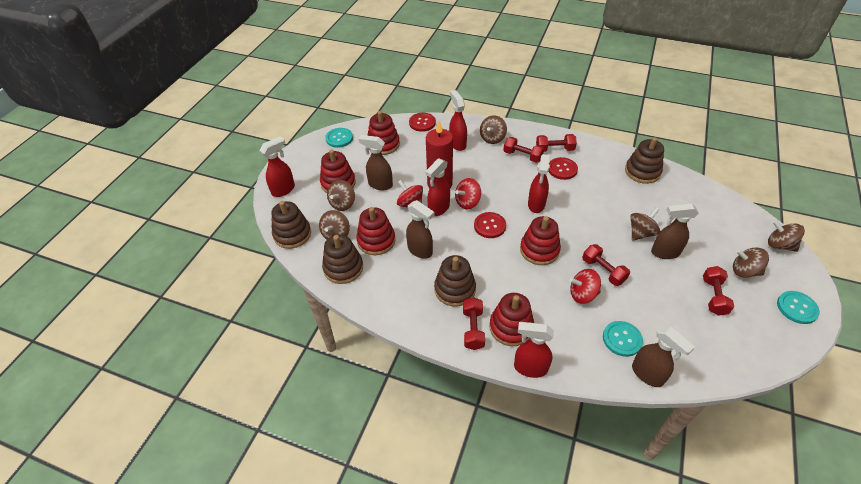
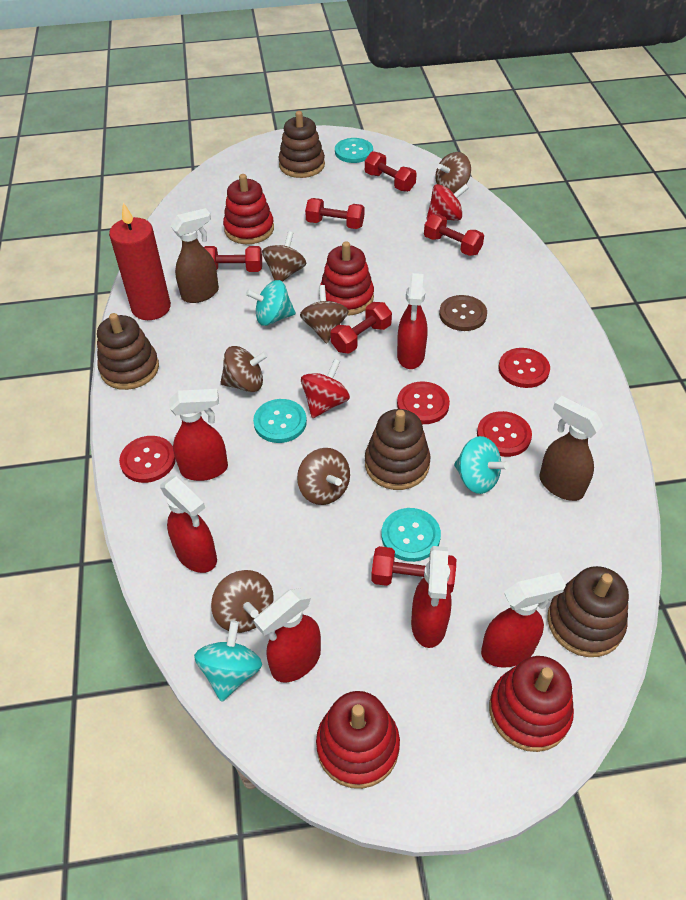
brown button: none = 0 -> [439,295,487,331] = 1
brown spray bottle: [358,135,393,190] [406,200,434,259] [632,326,695,387] [651,203,699,259] = 4 -> [170,208,219,303] [539,396,603,501] = 2
red button: [409,113,436,132] [474,212,506,238] [548,157,578,180] = 3 -> [119,436,176,483] [397,381,450,424] [477,411,532,457] [499,348,550,388] = 4
red dumbbell: [463,297,485,350] [503,137,544,163] [536,134,577,152] [582,244,630,286] [703,266,734,316] = 5 -> [204,246,262,272] [305,198,364,229] [331,302,392,354] [365,151,417,192] [371,546,456,593] [424,214,484,256] = 6
red spinning top: [397,180,423,208] [455,178,481,210] [569,269,601,304] = 3 -> [301,359,350,418] [427,184,469,221] = 2
red spray bottle: [260,136,295,197] [425,158,450,216] [449,90,467,151] [514,322,554,378] [528,154,550,213] = 5 -> [160,476,217,573] [169,389,228,481] [254,588,321,683] [397,273,427,369] [411,546,452,648] [481,572,566,668] = 6
red stacking toy: [320,149,356,193] [356,207,395,255] [368,111,400,155] [489,293,534,346] [520,216,561,265] = 5 -> [223,174,274,244] [316,691,400,789] [320,241,374,316] [489,656,574,752] = 4
turquoise spinning top: none = 0 -> [194,621,262,702] [246,280,296,326] [454,436,509,494] = 3

